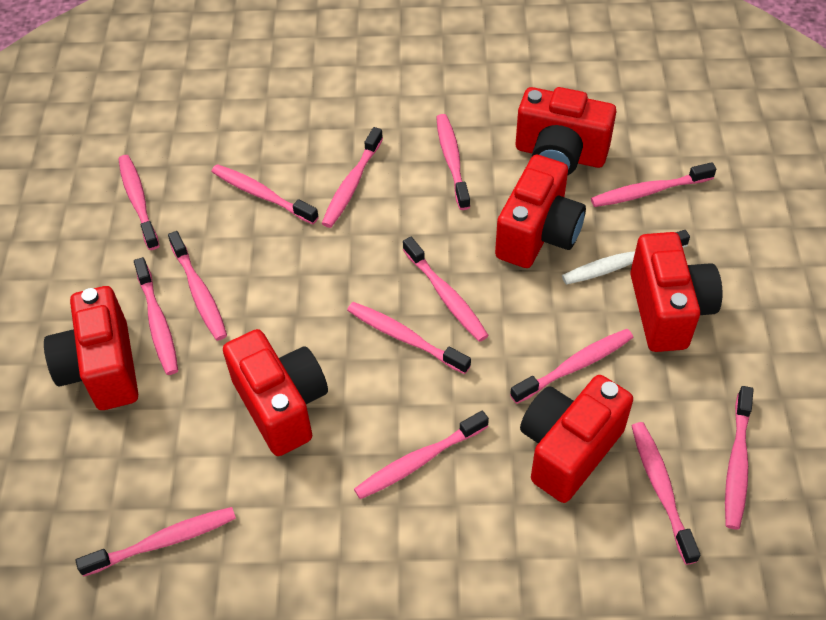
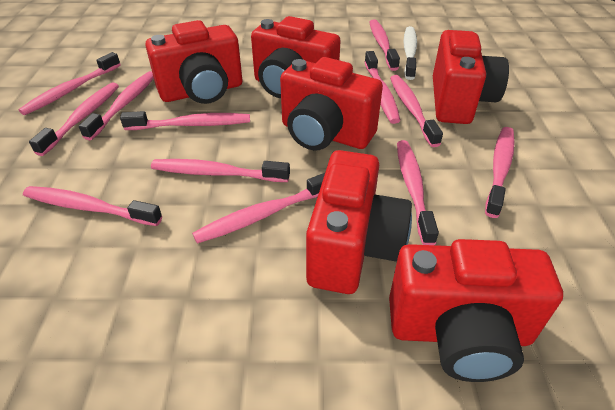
pink toothbrush: [76,507,236,577] [118,155,159,250] [134,257,178,375] [168,231,227,341] [211,164,319,224] [322,127,383,228] [347,302,471,374] [354,411,489,499] [403,237,489,342] [436,114,470,210] [510,329,633,404] [591,162,716,207] [632,422,700,565] [725,386,753,530] = 14 -> [18,52,121,115] [23,186,162,226] [29,82,119,156] [79,71,154,140] [120,111,250,130] [151,159,290,182] [192,173,325,244] [364,51,400,124] [370,19,400,71] [390,75,443,147] [397,140,439,245] [485,127,515,218] = 12

